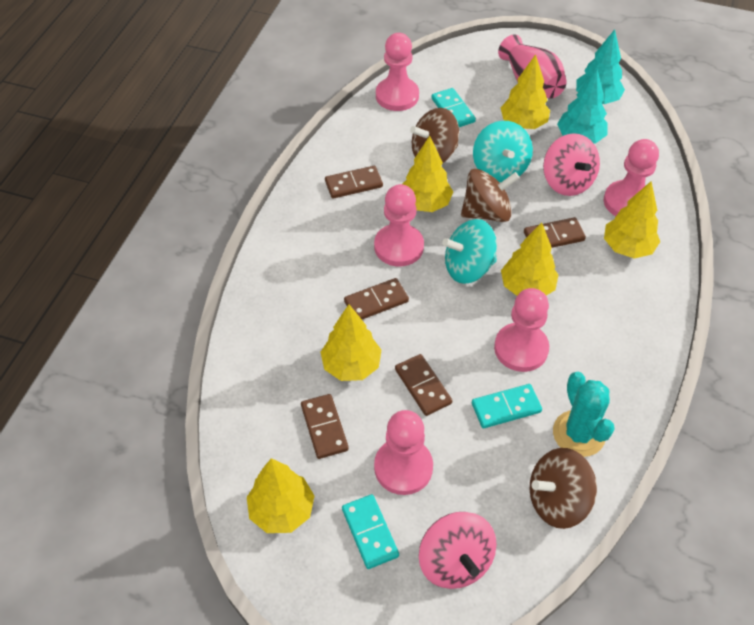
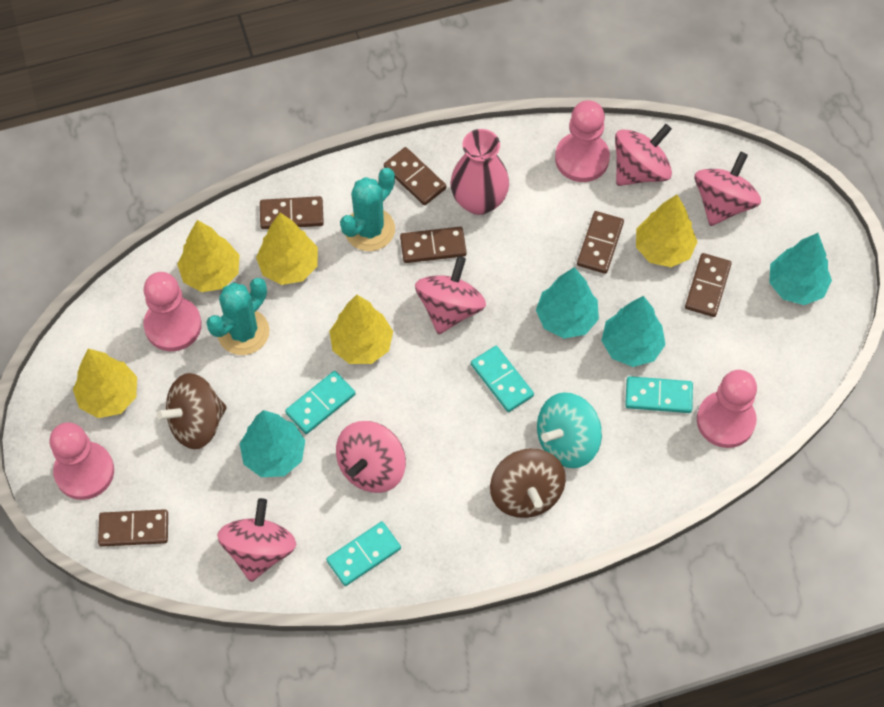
brown domino: [301,394,349,459] [325,166,383,199] [344,278,409,319] [395,354,452,416] [524,217,586,248] = 5 -> [98,509,168,547] [260,196,324,229] [384,147,446,205] [400,227,467,263] [577,211,624,274] [685,253,732,317] = 6
brown spinning top: [410,108,459,164] [461,169,520,222] [530,448,597,529] = 3 -> [156,373,227,449] [490,448,566,518] = 2
pink pawn: [374,184,424,266] [374,410,433,495] [376,33,419,111] [494,288,549,372] [604,139,659,216] = 5 -> [49,422,114,500] [143,272,202,351] [555,100,610,182] [697,370,757,448] = 4
pink spinning top: [419,512,497,589] [543,133,600,196] = 2 -> [217,498,296,582] [336,421,406,493] [415,256,486,335] [615,124,672,186] [695,151,761,226] = 5
turquoise cactus: [553,372,615,457] = 1 -> [206,278,270,355] [340,168,395,251] = 2
turquoise domino: [342,494,399,569] [431,88,476,127] [472,384,542,428] = 3 -> [285,371,355,434] [326,521,401,586] [471,346,534,412] [625,376,693,413] = 4
turquoise spinning top: [442,219,497,284] [473,121,533,182] = 2 -> [537,392,602,468] = 1
turquoise tree: [557,70,607,143] [576,30,625,104] = 2 -> [240,410,305,477] [536,267,599,338] [601,296,666,367] [769,233,832,305] = 4
yellow tree: [247,458,315,533] [320,305,381,381] [403,136,453,212] [501,54,551,129] [501,222,558,296] [604,182,660,258] = 6 -> [73,348,137,418] [177,220,240,292] [256,213,318,285] [329,295,393,364] [636,195,698,267] = 5

